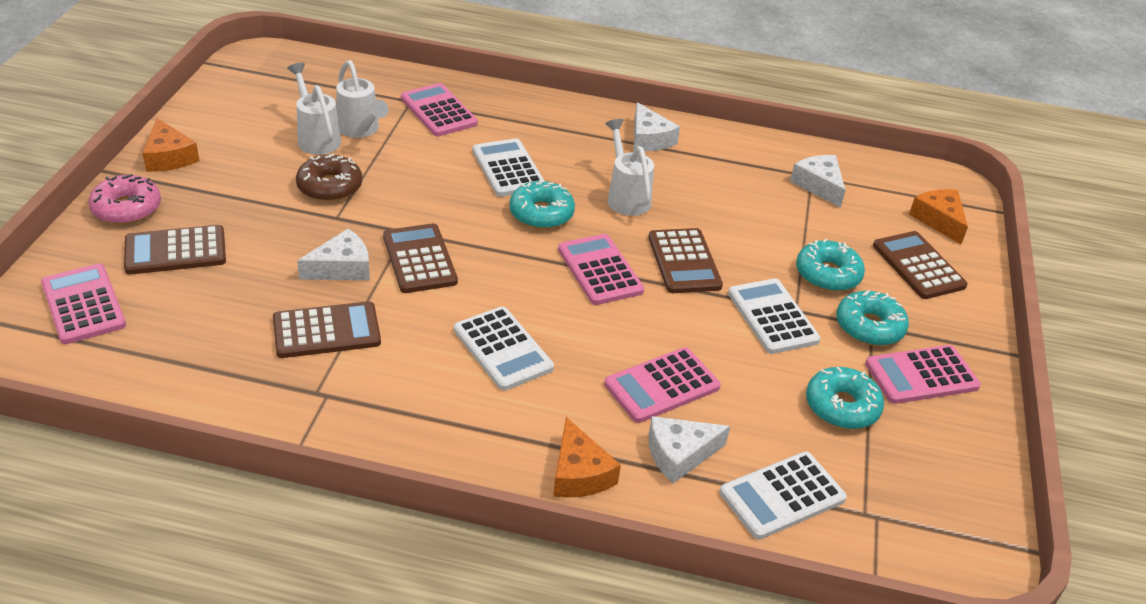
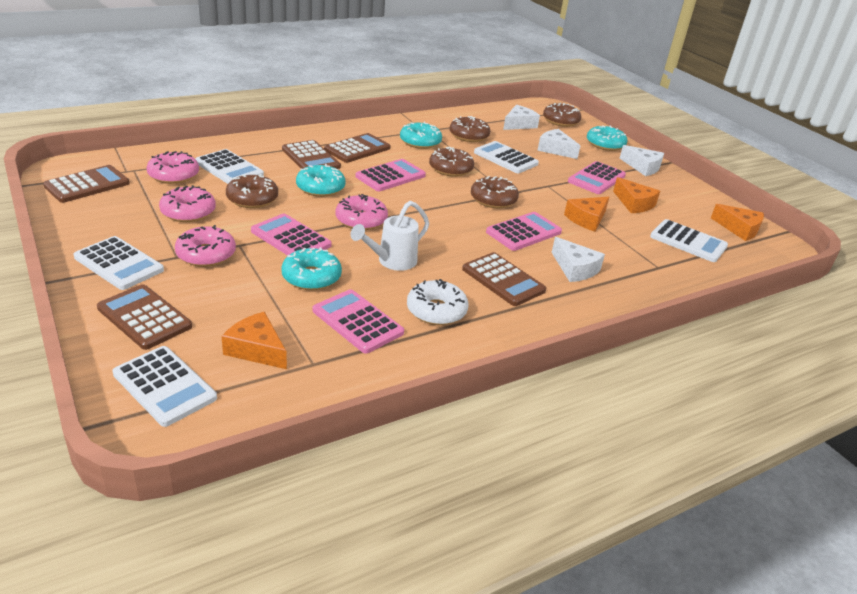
brown donut: [296,154,362,202] = 1 -> [226,174,278,208] [429,146,474,177] [449,116,490,142] [471,176,519,208] [543,103,581,127] = 5
orange cheese: [142,118,199,172] [553,417,621,498] [909,189,968,244] = 3 -> [221,312,287,369] [564,197,609,232] [613,177,660,213] [711,204,764,241] = 4
pink donut: [88,174,161,225] = 1 -> [147,151,199,184] [159,185,216,222] [175,225,236,267] [336,194,388,230] = 4
white calculator: [454,306,554,391] [472,138,544,197] [720,452,847,540] [728,278,821,354] = 4 -> [74,236,164,290] [112,346,217,427] [195,149,264,184] [474,141,539,173] [650,219,728,262] = 5
white donut: none = 0 -> [407,279,468,325] = 1
white watering can: [287,63,341,155] [336,60,389,138] [605,119,654,216] = 3 -> [350,201,429,271] = 1

